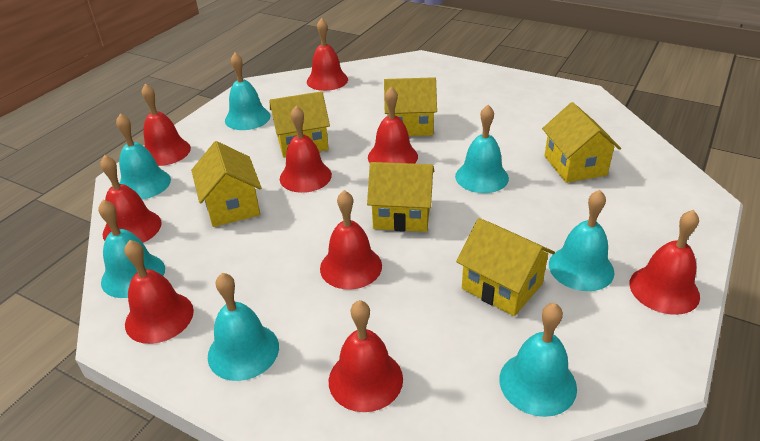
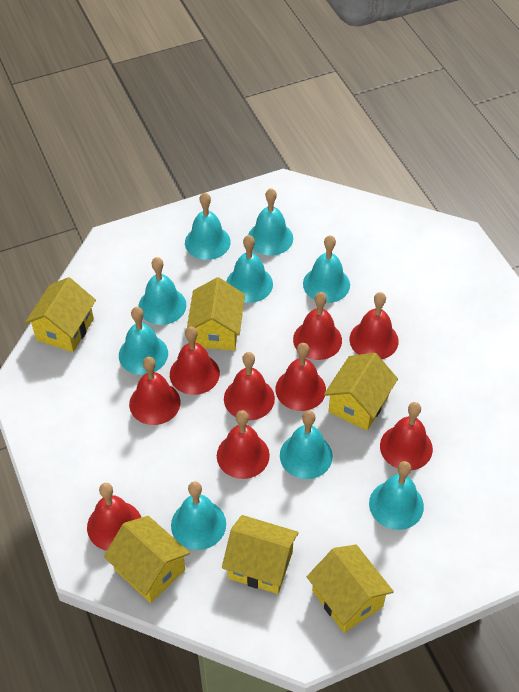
turquoise bell: [98,200,165,298] [116,114,171,200] [208,273,279,381] [225,53,270,130] [455,105,509,193] [499,303,577,417] [549,190,614,291] = 7 -> [119,307,168,375] [138,257,186,325] [171,481,226,550] [185,193,231,260] [226,235,273,303] [248,188,293,256] [280,411,333,479] [303,235,350,303] [369,461,424,530] = 9

